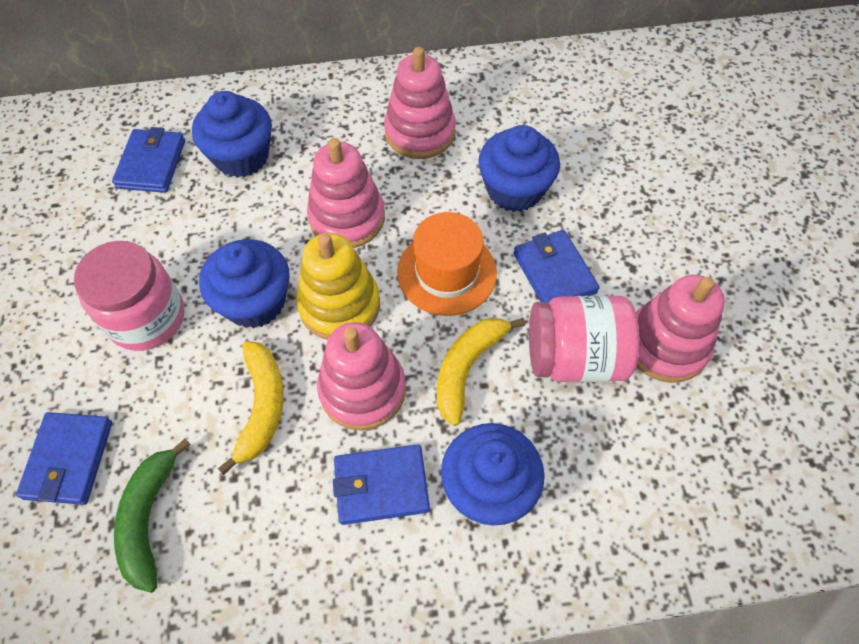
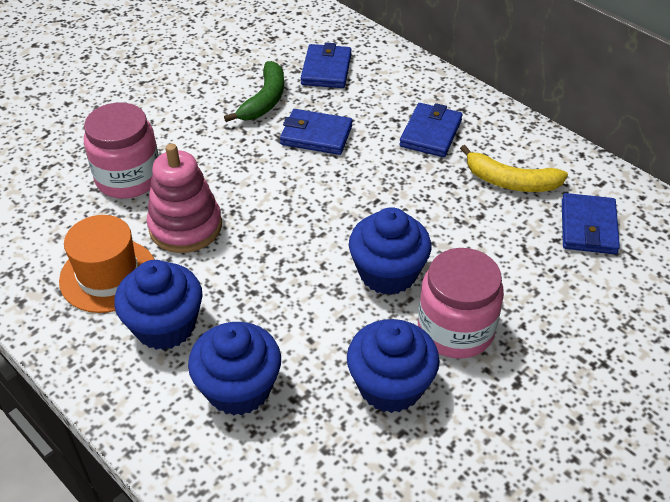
pink stacking toy: [307,138,385,248] [317,322,406,430] [384,47,456,159] [636,275,725,383] = 4 -> [147,144,222,253] = 1
yellow banana: [218,341,284,475] [437,318,525,426] = 2 -> [460,145,568,192] = 1
yellow stacking toy: [296,233,380,340] = 1 -> none = 0

